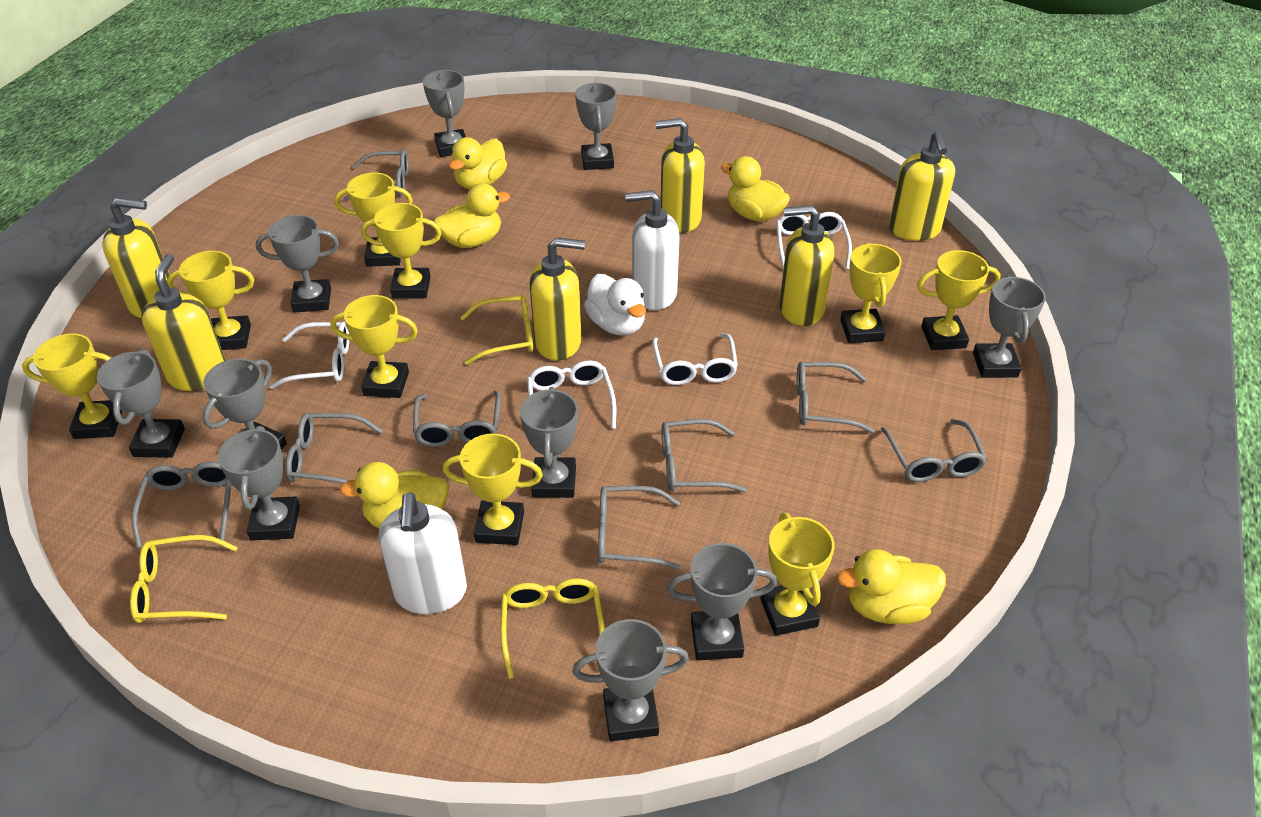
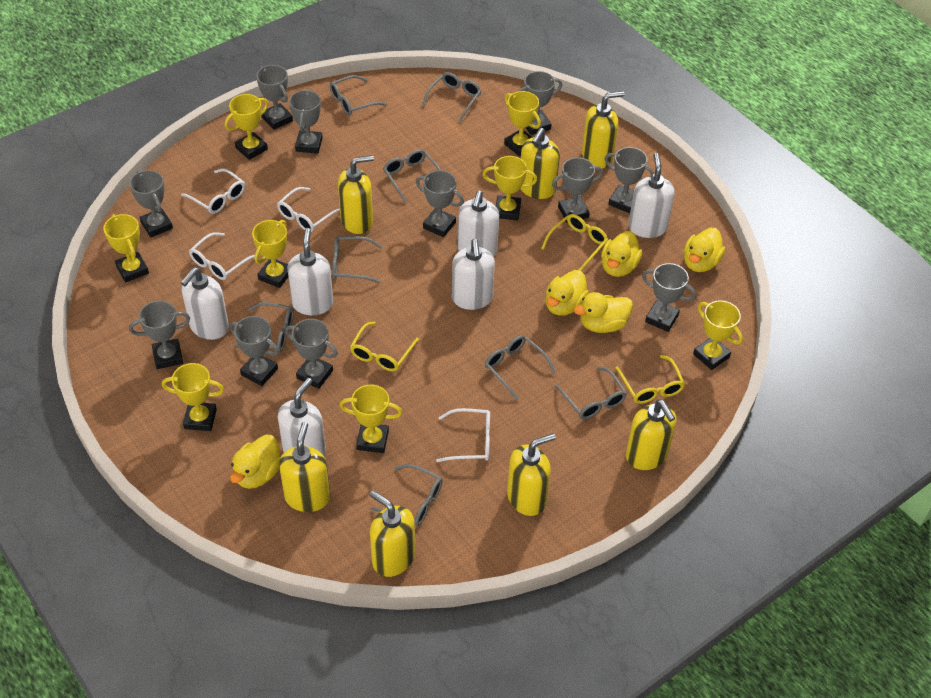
grey trophy: [97,349,185,458] [203,358,287,449] [218,426,300,540] [256,215,339,313] [423,70,466,157] [520,387,578,498] [572,619,689,741] [575,83,617,170] [667,543,777,661] [973,276,1046,378] = 10 -> [129,301,190,369] [130,170,173,238] [229,316,279,386] [256,65,293,130] [285,319,338,389] [289,89,323,154] [416,170,464,237] [519,71,562,135] [552,157,603,223] [605,147,654,213] [642,263,696,332] = 11
white duck: [584,274,646,336] = 1 -> none = 0
white soap dispenser: [379,492,467,614] [625,190,680,310] = 2 -> [181,267,229,340] [278,378,326,457] [287,228,333,315] [452,239,495,310] [458,190,499,257] [628,153,675,238] = 6
yellow soap dispenser: [102,198,174,318] [141,254,226,391] [529,238,585,361] [656,118,705,233] [779,205,834,326] [889,131,955,241] = 6 -> [279,422,330,512] [338,155,374,234] [370,490,415,577] [507,433,556,516] [520,128,560,199] [582,91,625,168] [626,399,676,470] = 7
yellow trophy: [22,333,123,439] [167,251,254,350] [330,295,418,398] [334,173,413,267] [361,203,442,299] [443,434,543,545] [760,513,835,636] [840,243,902,343] [917,250,1001,350] = 9 -> [103,214,149,283] [162,363,224,431] [225,94,268,160] [252,220,288,288] [339,384,402,453] [482,156,537,221] [504,91,541,156] [693,300,743,370] = 8

